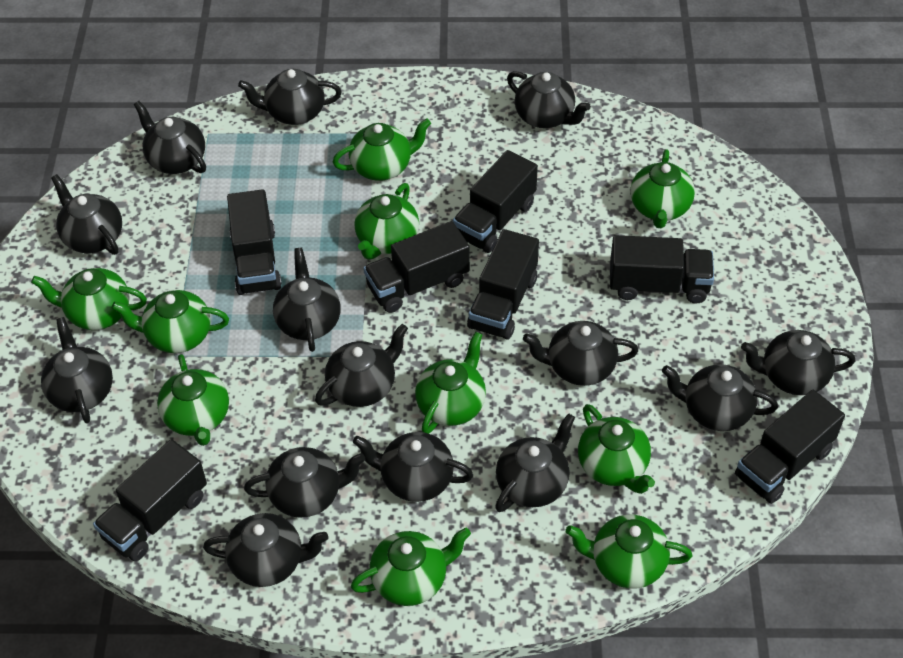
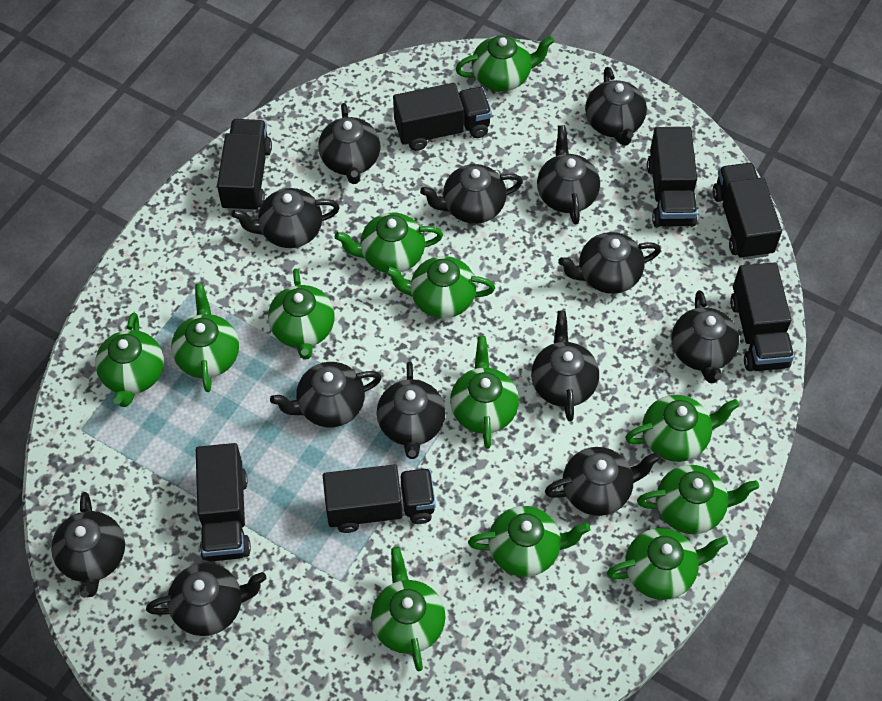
black teapot: [41,317,113,423] [51,174,122,255] [134,101,206,174] [203,513,328,587] [238,69,342,125] [244,447,365,518] [273,247,341,352] [315,324,408,407] [353,432,473,502] [495,413,575,512] [507,71,591,128] [523,321,638,386] [662,364,778,431] [741,330,855,395] = 14 -> [51,492,125,598] [146,563,266,636] [231,188,340,248] [270,362,382,427] [318,103,380,184] [377,361,446,459] [420,164,523,224] [531,310,599,422] [537,125,600,225] [545,447,661,516] [558,232,661,294] [585,67,647,146] [672,290,739,383] = 13
green teapot: [31,268,147,330] [112,290,229,353] [157,354,229,446] [333,118,431,181] [351,528,471,606] [354,183,419,260] [415,332,486,434] [566,515,692,588] [578,404,655,494] [630,150,695,228] = 10 -> [95,313,164,407] [171,283,239,392] [268,268,335,360] [335,213,443,273] [371,547,445,671] [385,256,495,318] [450,336,519,449] [456,35,554,92] [468,506,590,577] [607,528,728,600] [625,395,740,462] [637,465,759,534] = 12

